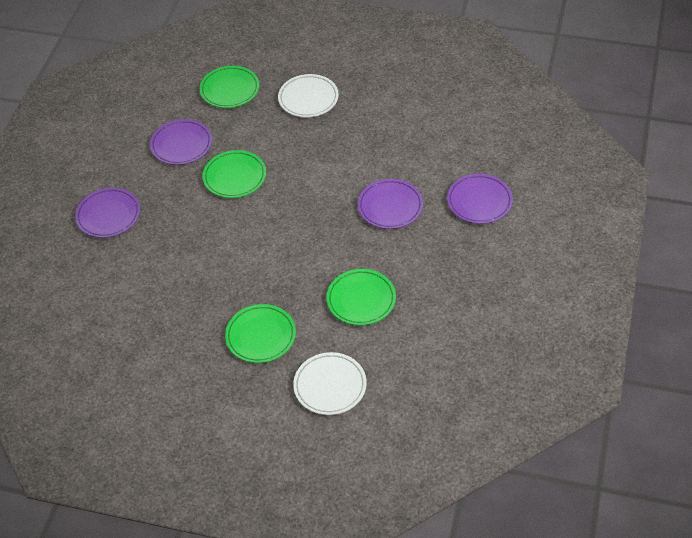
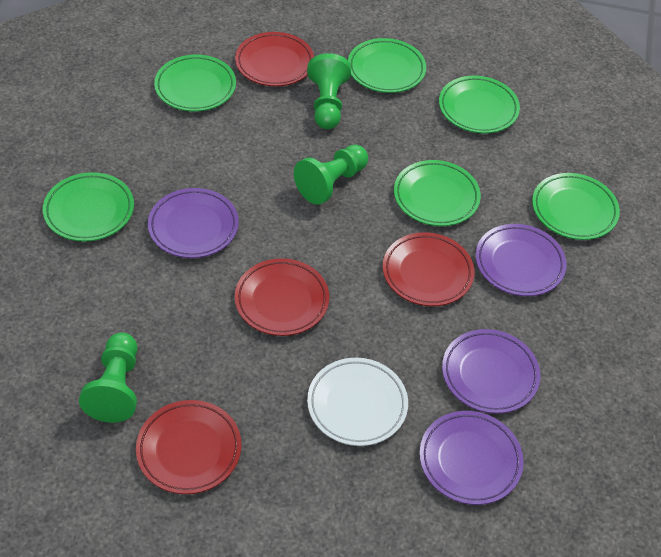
green pawn: none = 0 -> [79,333,138,423] [294,145,368,205] [307,53,351,129] = 3
green plate: [199,66,259,108] [202,150,266,198] [225,304,296,363] [326,269,396,326] = 4 -> [43,172,134,242] [154,55,236,112] [348,38,426,93] [394,160,481,226] [439,76,520,133] [532,173,620,240] = 6
red plate: none = 0 -> [136,400,241,494] [235,32,314,86] [235,258,329,336] [383,232,474,306] = 4
white plate: [278,74,339,117] [293,352,367,415] = 2 -> [307,358,408,446] = 1

